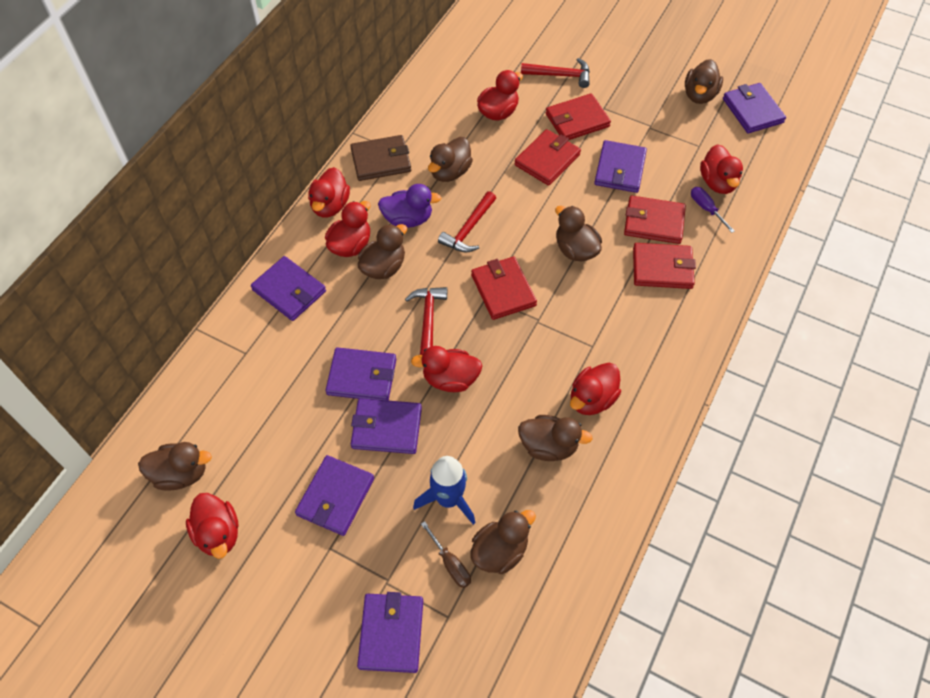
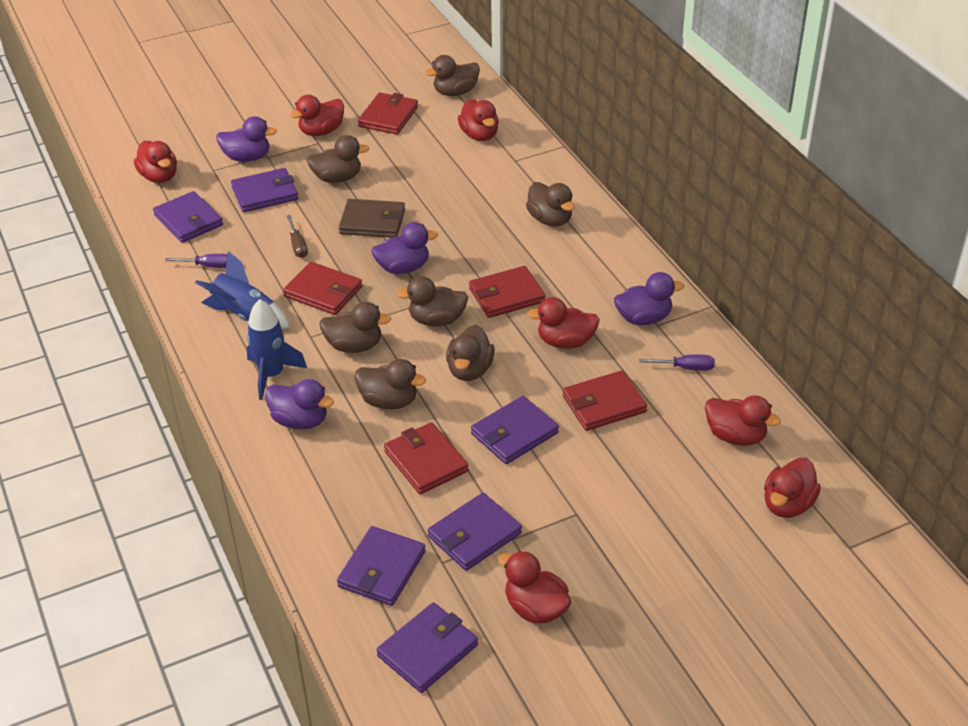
blue rocket: [413,456,475,525] = 1 -> [195,251,290,329] [247,299,307,400] = 2
purple duck: [378,184,441,228] = 1 -> [216,116,277,162] [265,379,334,430] [371,222,438,274] [614,272,684,325] = 4
purple screwdriver: [691,187,735,233] = 1 -> [165,254,228,268] [639,355,715,371] = 2
purple wallet: [251,256,326,321] [295,455,374,536] [326,347,396,401] [351,398,422,454] [357,592,423,673] [594,140,647,193] [723,83,786,133] = 7 -> [153,191,223,243] [231,168,298,212] [337,526,426,606] [376,602,478,693] [427,493,522,571] [471,396,559,464] = 6
red hammer: [405,287,447,355] [438,191,496,253] [521,58,590,88] = 3 -> none = 0

